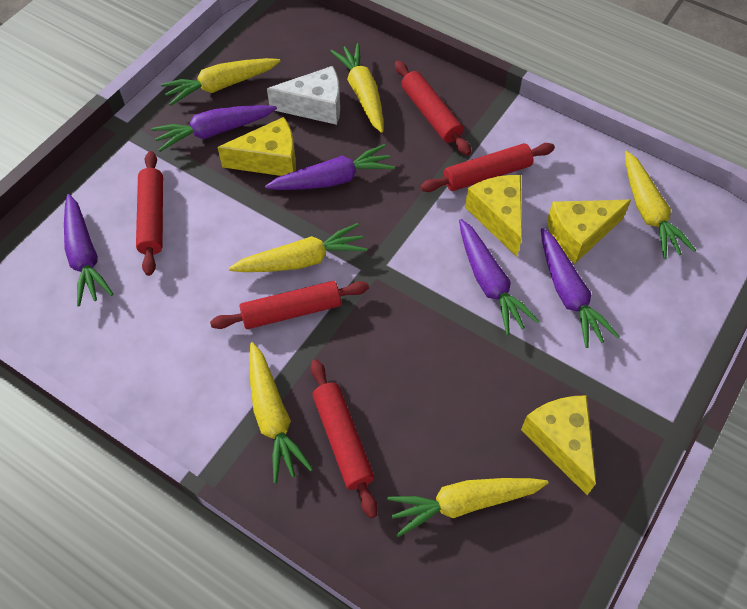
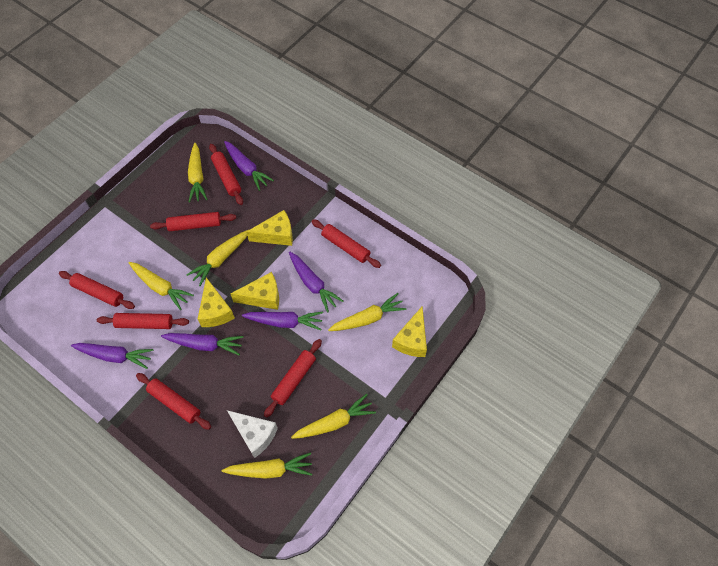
red rolling pin: [136,151,163,276] [210,281,369,329] [310,359,378,518] [395,61,471,156] [420,143,555,192] = 5 -> [59,271,135,309] [97,313,189,329] [136,373,211,430] [150,212,236,231] [209,144,243,205] [264,339,322,418] [311,219,381,268] = 7

